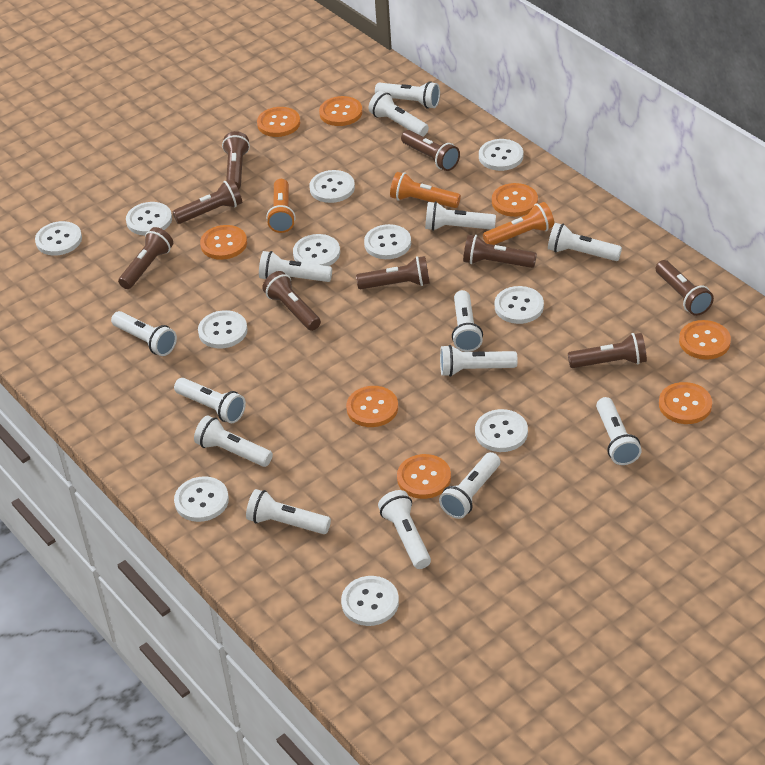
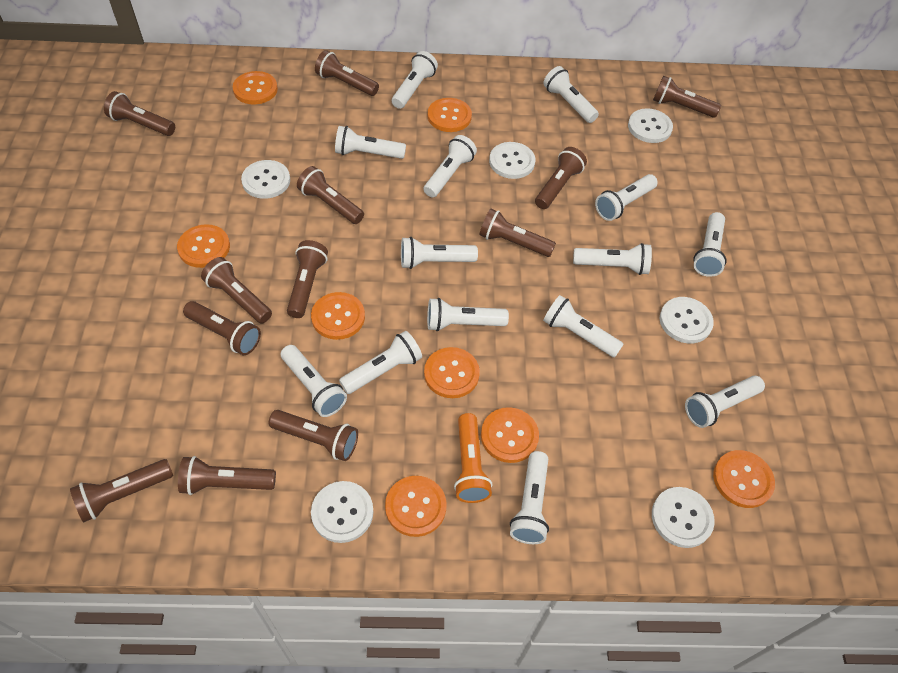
brown flashlight: [118,227,173,289] [173,179,242,224] [222,131,250,190] [262,271,321,331] [356,256,430,289] [401,130,460,171] [463,235,537,268] [568,333,647,368] [656,260,714,316] = 9 -> [70,459,173,522] [104,91,175,136] [178,456,276,495] [183,301,261,355] [201,257,272,324] [269,410,358,461] [287,240,328,318] [297,166,364,224] [315,50,379,96] [479,209,556,257] [535,147,587,209] [653,76,721,118] = 12
orange flashlight: [266,179,295,233] [390,172,461,208] [483,202,554,245] = 3 -> [454,413,492,503] = 1
white button: [35,221,82,256] [126,202,172,235] [174,476,229,522] [198,310,248,348] [293,234,340,266] [309,170,355,203] [341,576,399,626] [364,224,411,259] [475,409,528,452] [479,139,523,171] [495,286,544,324] = 11 -> [241,160,290,199] [311,481,374,543] [489,142,535,179] [628,108,673,143] [652,487,715,548] [660,297,714,343] = 6

